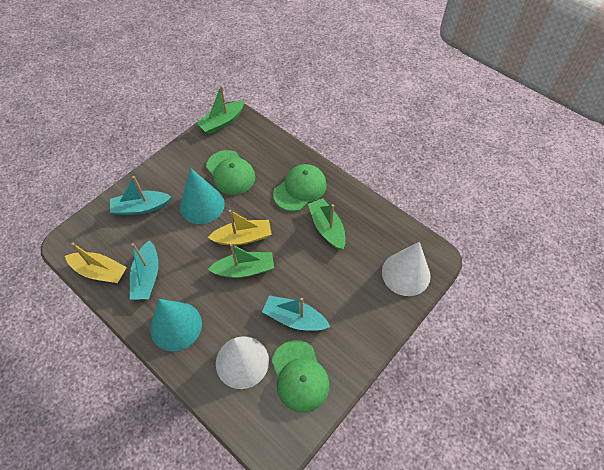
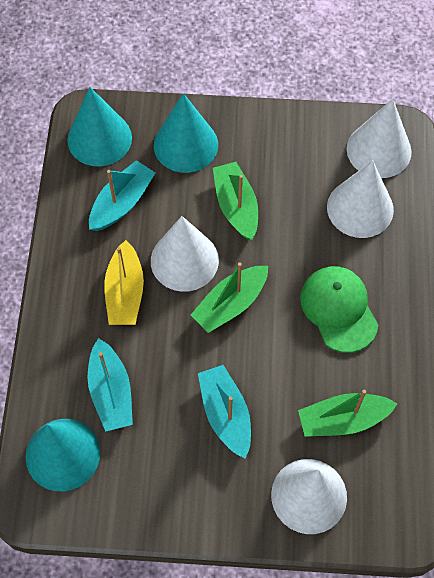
green cap: [206,150,255,195] [272,340,330,413] [273,164,327,212] = 3 -> [300,266,378,353] = 1
turquoise cone: [150,299,202,351] [180,168,225,224] = 2 -> [25,419,100,491] [67,87,132,167] [154,93,218,173] = 3
white cone: [216,336,269,389] [382,242,430,296] = 2 -> [151,216,219,292] [271,459,347,534] [327,160,394,238] [347,99,412,178] = 4
yellow boat: [65,243,127,283] [207,210,272,245] = 2 -> [104,240,144,325] = 1

